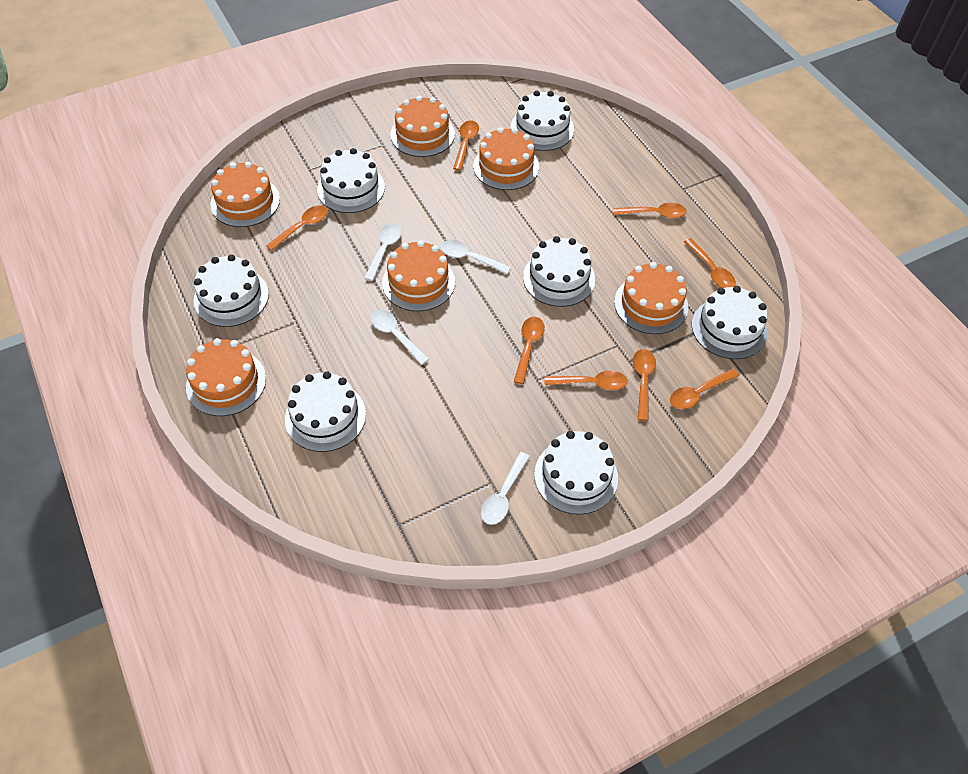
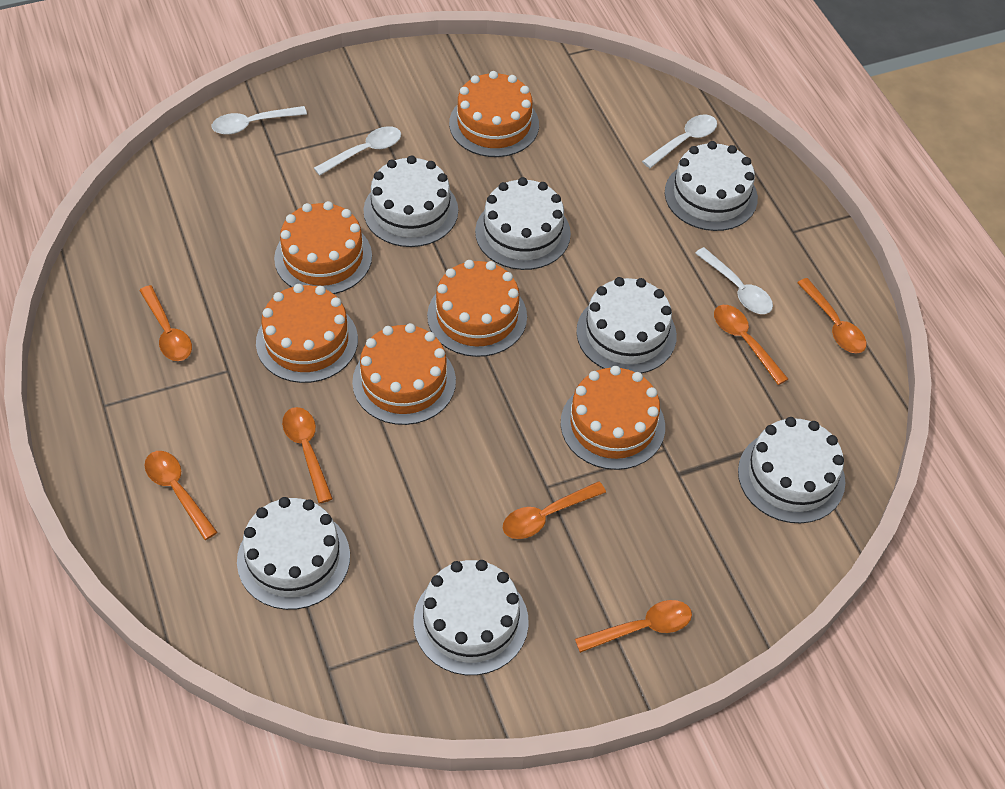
orange spoon: [266,205,328,251] [453,121,479,171] [514,317,545,384] [545,370,628,390] [614,203,687,218] [633,349,656,421] [670,368,739,409] [684,238,736,288] = 8 -> [139,285,192,361] [145,451,218,540] [282,407,333,503] [503,481,606,539] [575,600,692,653] [714,305,788,385] [797,278,866,354] = 7

